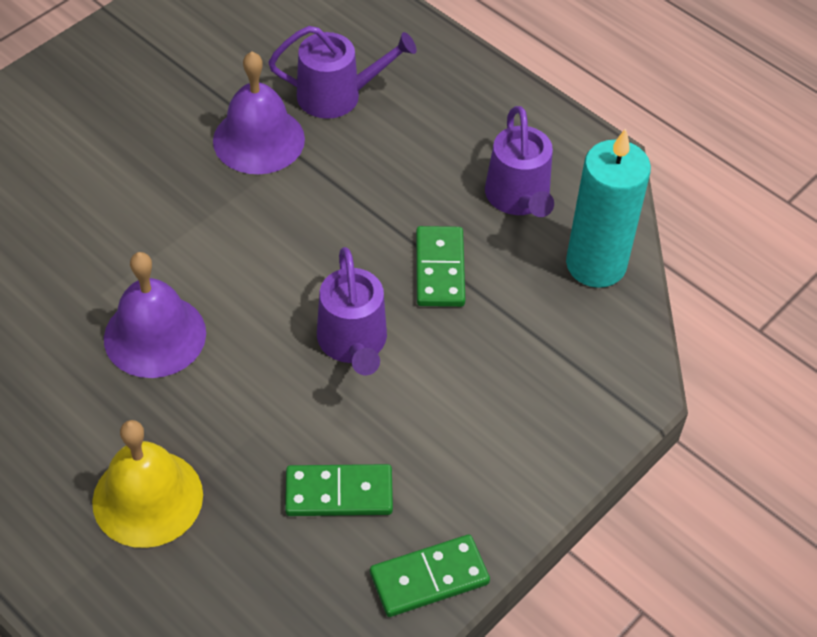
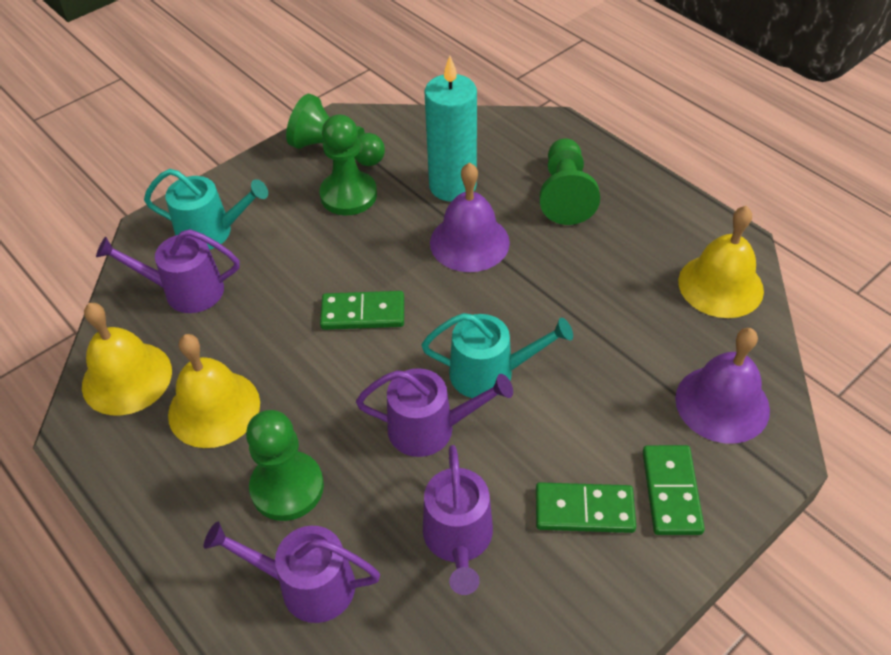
green pawn: none = 0 -> [246,410,324,521] [286,94,385,166] [319,114,377,215] [539,138,600,225] = 4
purple watering can: [268,26,416,119] [317,247,387,375] [485,106,554,217] = 3 -> [96,229,240,313] [204,522,380,623] [356,368,513,457] [423,445,493,595] = 4
turquoise watering can: none = 0 -> [144,169,268,250] [422,313,573,398] = 2
yellow bell: [92,420,203,548] = 1 -> [82,303,172,415] [168,334,260,448] [678,206,764,318] = 3

